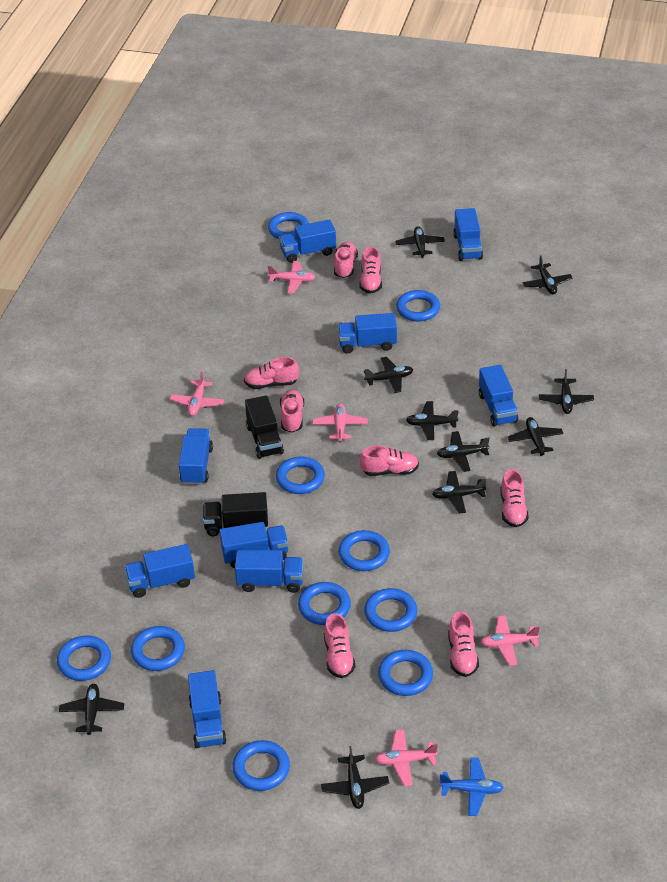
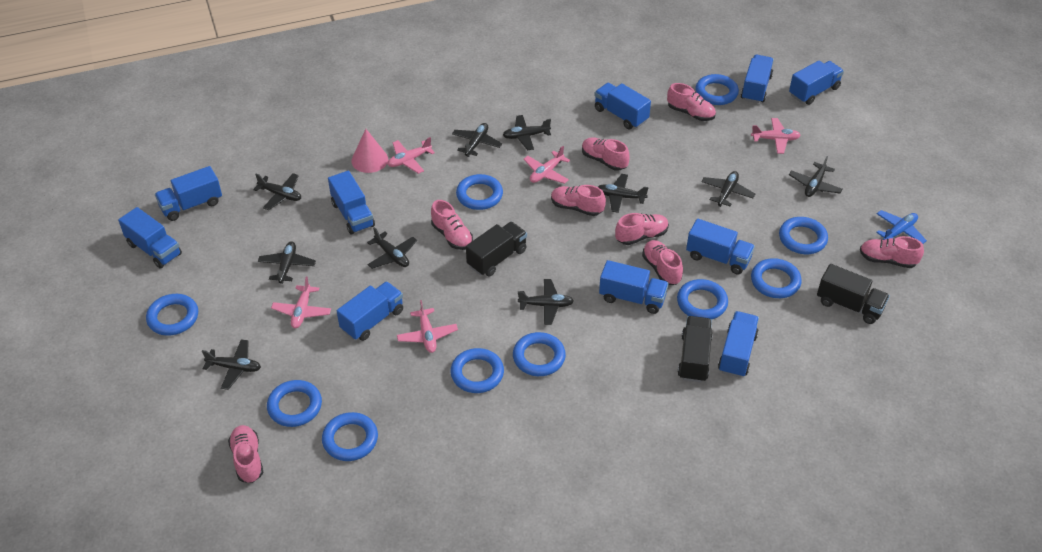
black truck: [203,492,268,536] [245,395,284,459] = 2 -> [466,222,527,277] [678,316,713,383] [817,264,890,324] = 3
blue truck: [124,544,195,598] [179,428,213,485] [188,670,227,748] [220,522,289,568] [235,550,303,593] [279,220,336,263] [338,313,397,353] [453,208,483,261] [479,365,518,427] = 9 -> [118,207,182,268] [155,166,222,221] [328,171,375,234] [337,281,403,341] [594,83,651,129] [599,260,669,314] [686,219,755,275] [718,311,759,378] [741,54,774,103] [789,60,844,105] = 10
pink cone: none = 0 -> [351,129,388,173] = 1

